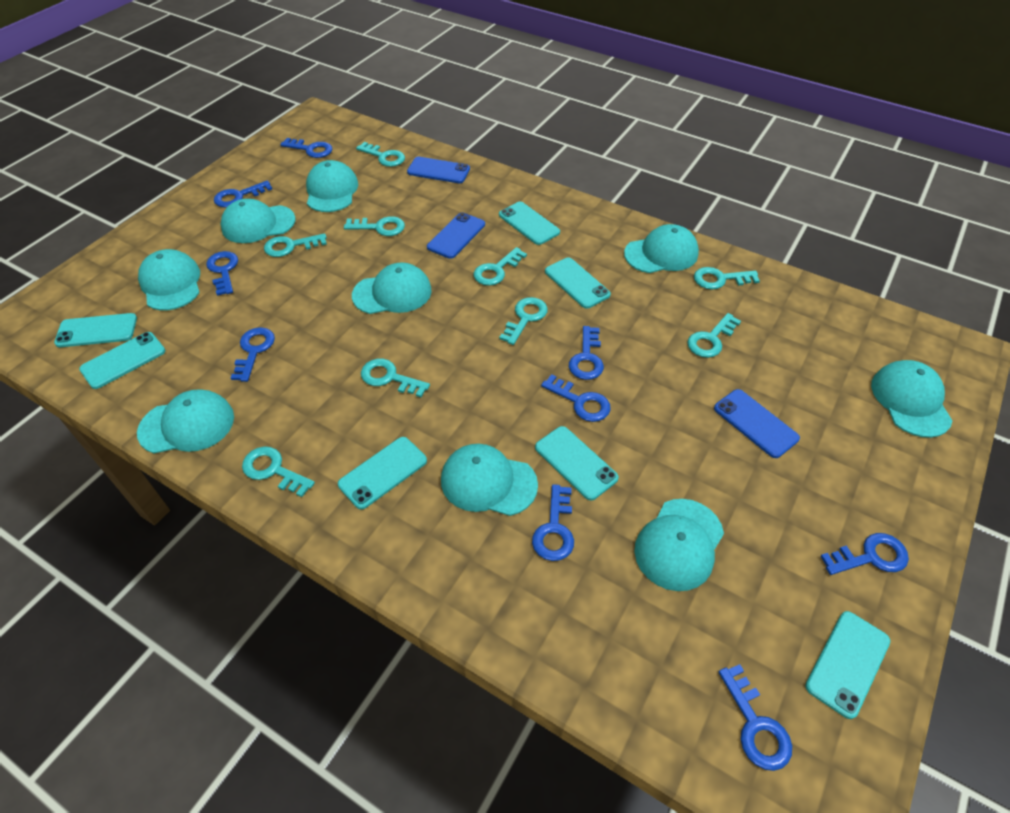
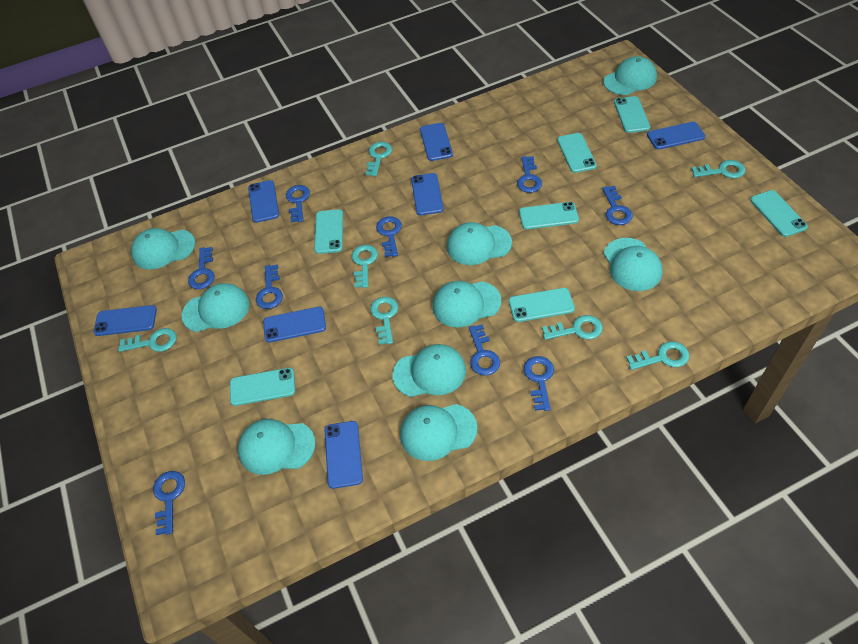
blue phone: [407,157,470,183] [427,212,485,259] [714,389,800,458] = 3 -> [94,305,157,336] [248,180,279,223] [263,307,326,343] [325,421,363,489] [411,173,444,215] [420,123,453,161] [647,122,705,150] = 7
turquoise key: [242,446,315,497] [264,233,327,257] [344,216,405,236] [356,142,405,167] [361,359,430,397] [474,247,527,286] [499,297,548,345] [687,313,741,358] [694,267,760,290] = 9 -> [118,328,177,352] [352,245,378,288] [365,142,392,176] [370,297,398,345] [542,315,603,340] [626,341,689,370] [691,160,746,178] = 7

